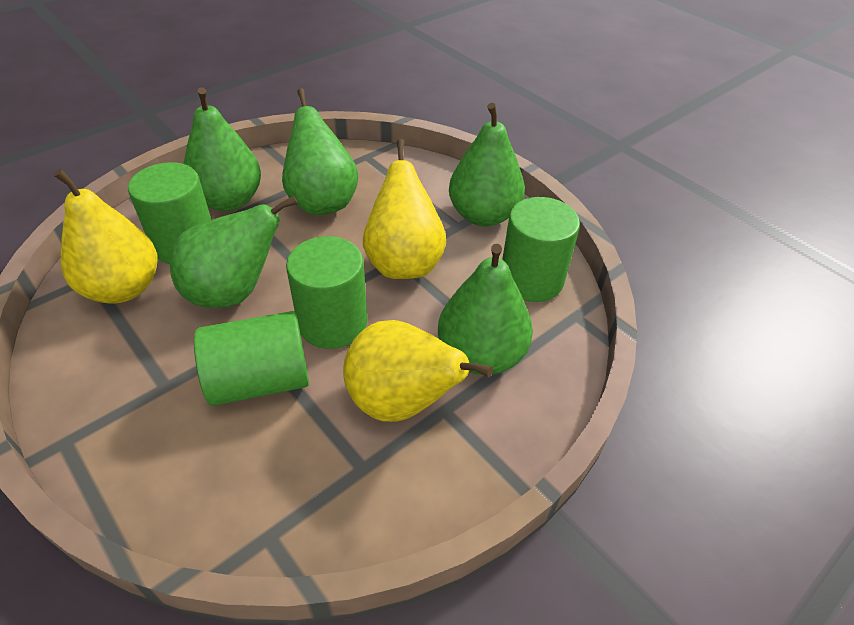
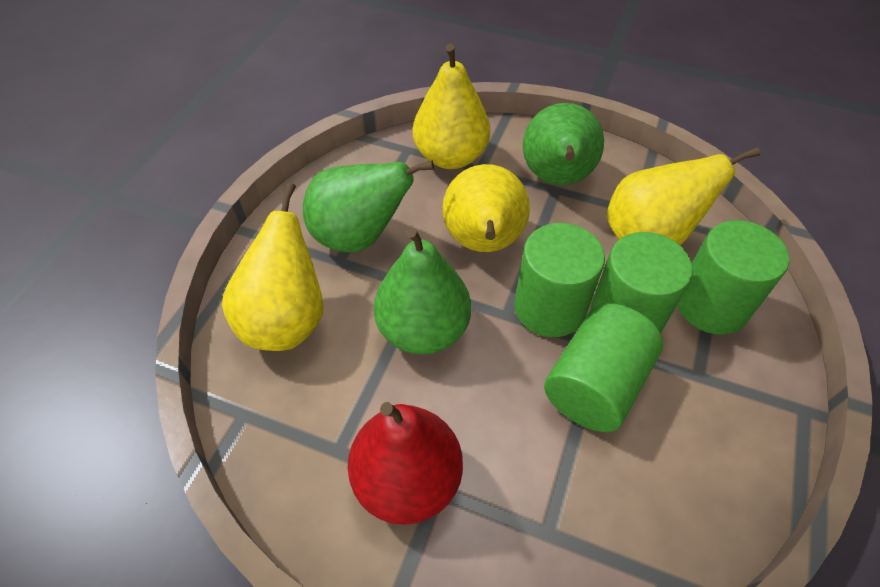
green pear: [170,196,298,308] [183,88,261,211] [282,88,358,215] [438,244,533,375] [449,103,525,226] = 5 -> [303,161,434,252] [374,227,471,354] [523,103,604,185] = 3
red pear: none = 0 -> [348,402,463,525] = 1
yellow pear: [54,169,157,304] [343,320,493,422] [363,139,446,279] = 3 -> [222,183,324,351] [413,44,490,169] [443,164,530,252] [607,147,760,246] = 4

